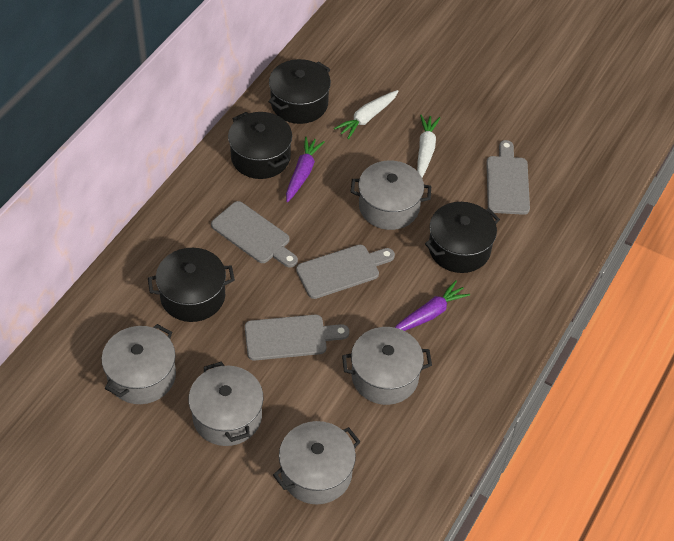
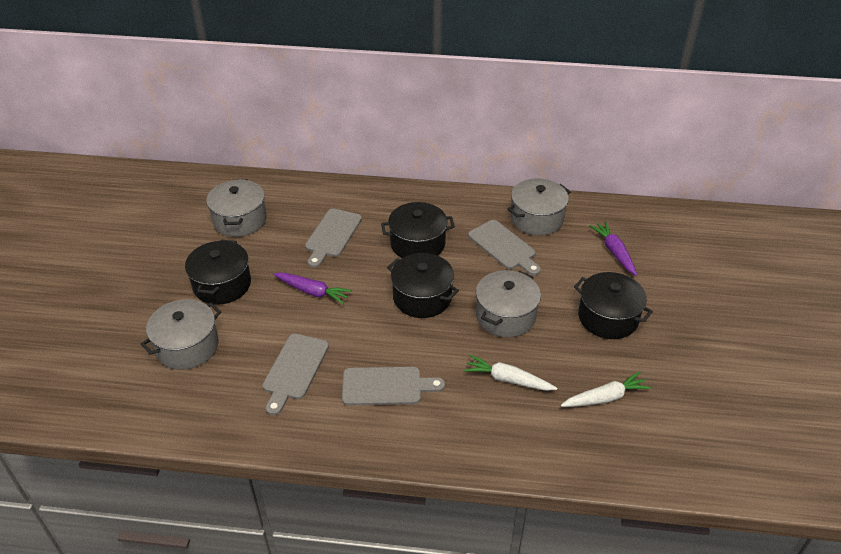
grey pot: [102,324,176,404] [189,361,263,446] [273,421,361,504] [342,327,432,405] [351,160,431,230] = 5 -> [141,299,221,370] [206,179,266,237] [476,270,541,337] [507,178,570,236] = 4

